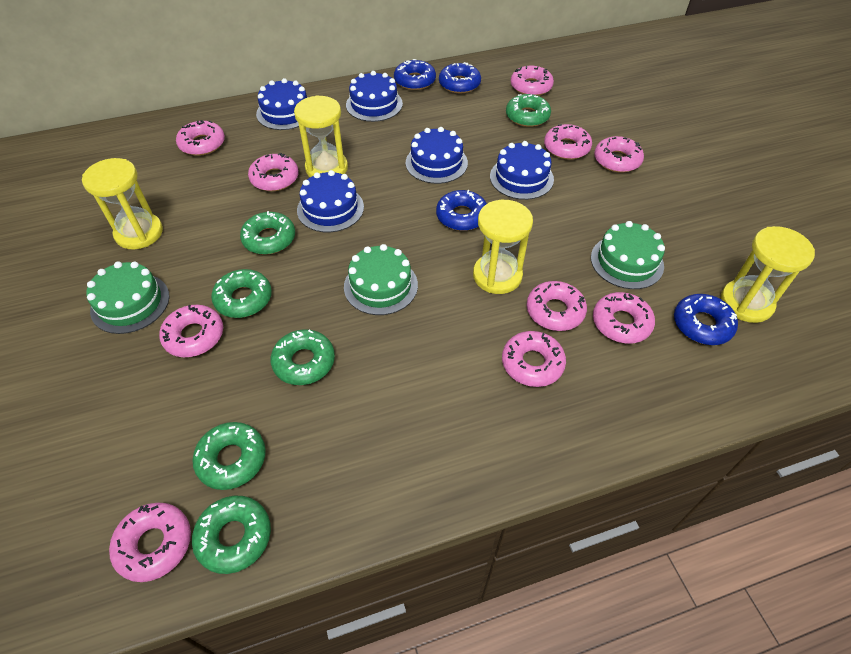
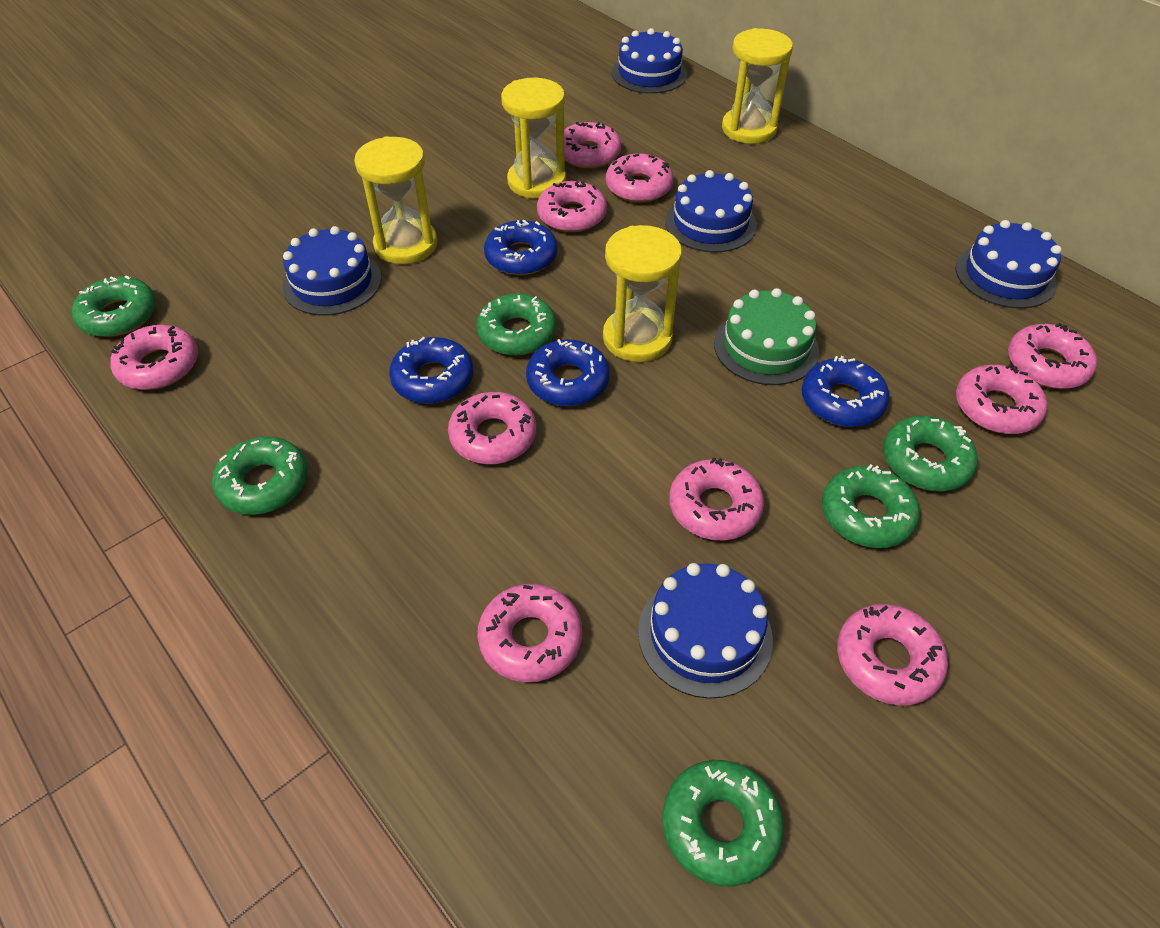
green cake: [86,261,170,334] [344,244,418,315] [591,221,665,289] = 3 -> [714,288,819,385] = 1

